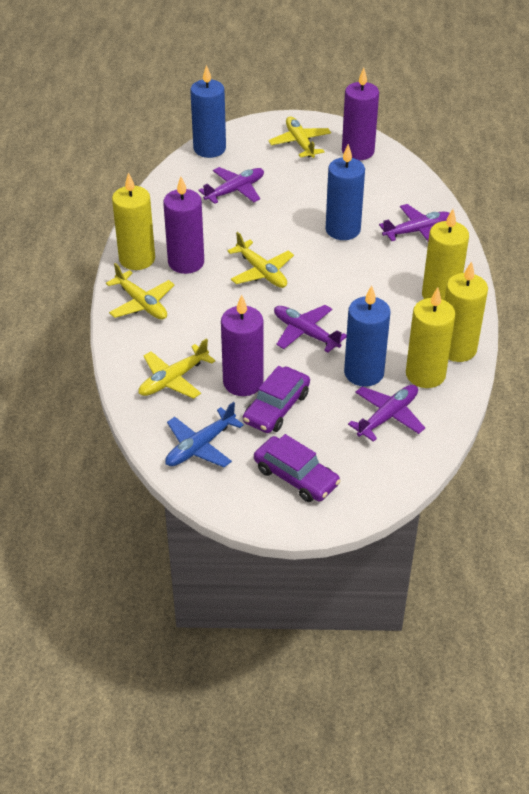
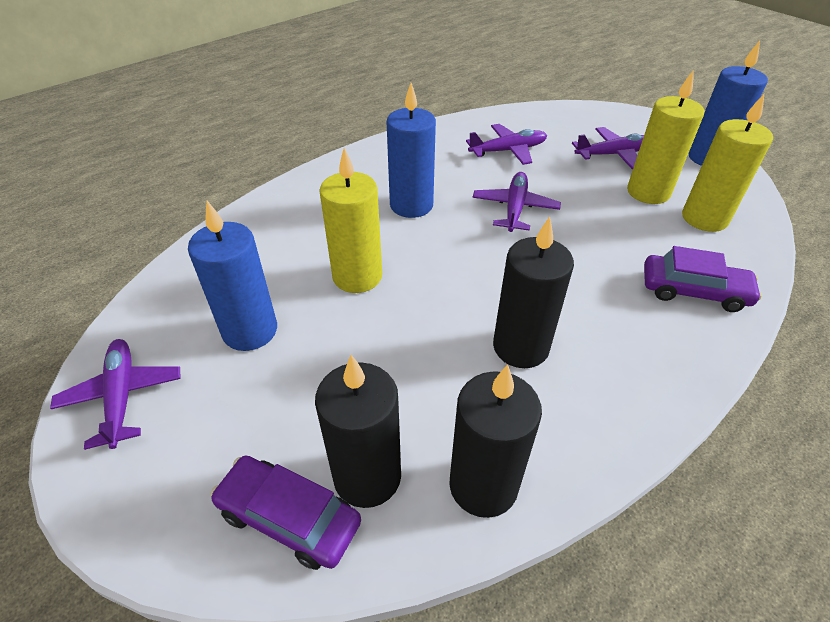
black candle: none = 0 -> [315,355,401,508] [449,365,542,518] [493,217,574,368] = 3
blue plane: [165,402,244,467] = 1 -> none = 0
purple candle: [163,177,204,274] [221,295,263,396] [342,68,379,160] = 3 -> none = 0
yellow candle: [112,172,155,270] [406,287,456,388] [422,209,469,300] [444,261,488,362] = 4 -> [319,148,382,293] [627,71,704,204] [682,94,773,232] = 3
yellow plane: [106,263,175,320] [139,338,215,399] [227,232,294,288] [268,116,331,158] = 4 -> none = 0

